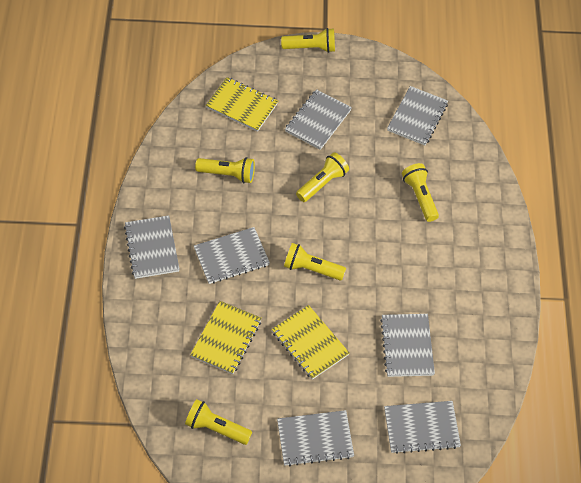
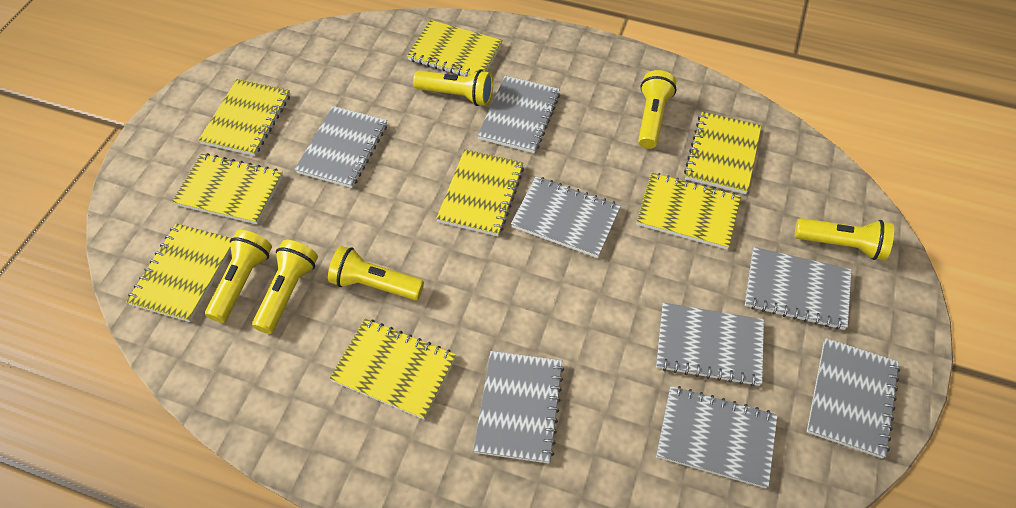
grey notebook: [124,215,180,279] [194,227,270,284] [277,410,354,466] [285,89,352,150] [380,314,435,377] [384,401,461,454] [387,86,448,145] = 7 -> [295,106,387,188] [473,351,564,463] [477,76,560,153] [511,177,621,258] [656,303,764,387] [656,386,778,488] [745,247,852,330] [807,338,900,458] = 8
yellow notebook: [190,301,262,374] [206,77,278,132] [272,305,350,380] = 3 -> [126,223,231,322] [172,153,283,224] [198,79,290,156] [329,319,456,420] [407,20,503,77] [436,149,524,236] [636,173,741,249] [684,112,761,194] = 8

